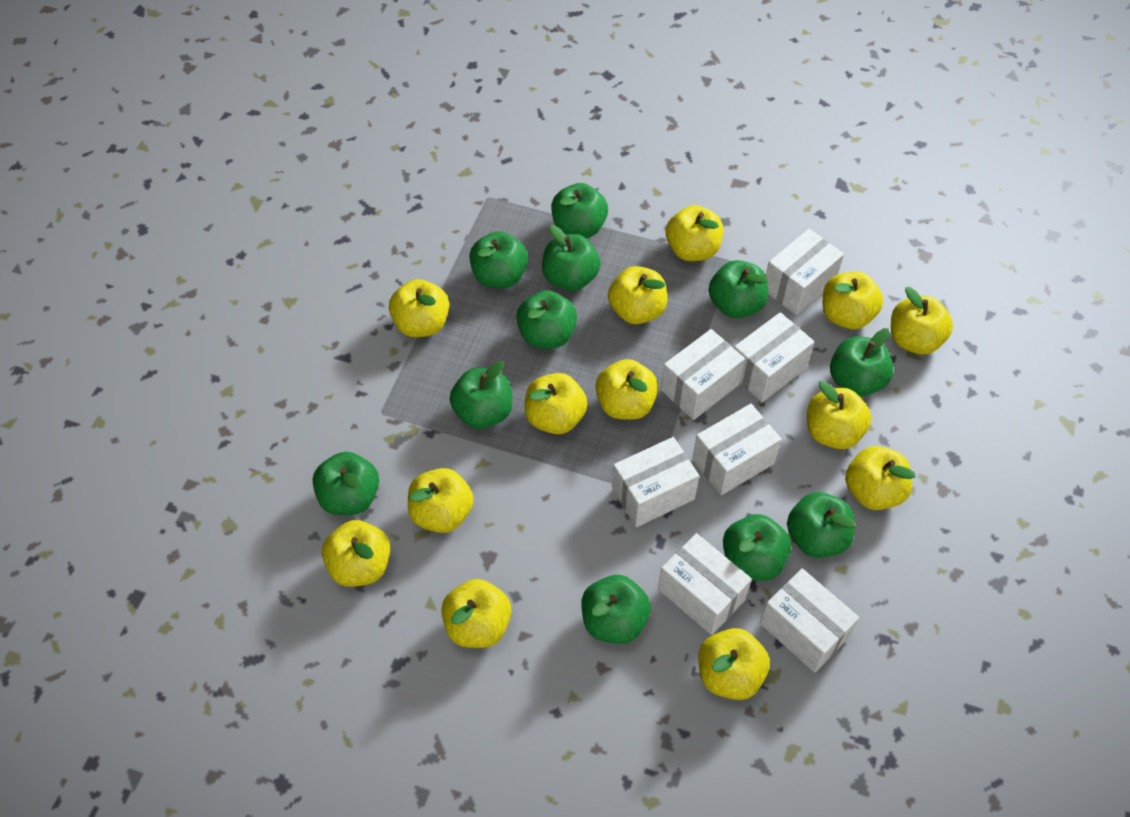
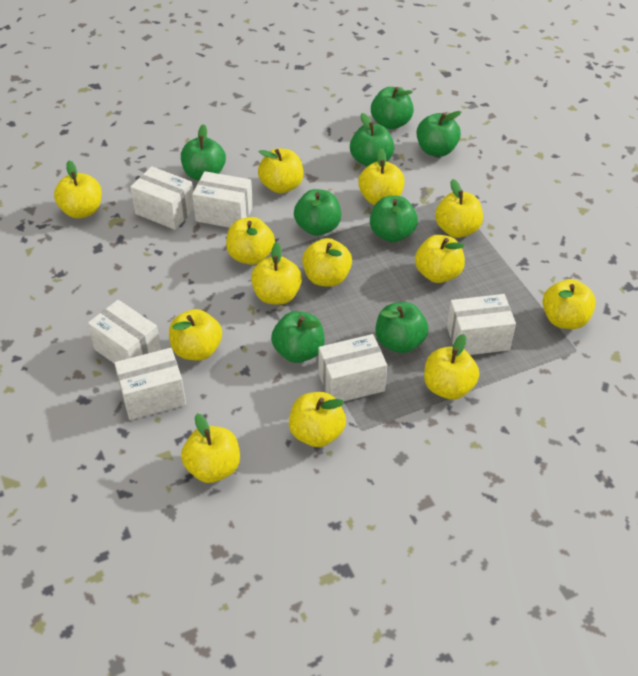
green apple: [313,452,379,515] [450,360,512,429] [469,231,528,288] [516,290,577,349] [542,225,601,291] [551,183,608,238] [581,575,651,644] [709,260,768,318] [723,514,791,581] [787,492,856,558] [830,328,894,396] = 11 -> [181,124,226,181] [271,311,324,363] [294,189,341,236] [350,113,394,167] [370,196,418,242] [371,87,414,129] [376,302,429,353] [417,111,461,157] = 8
white box: [612,437,699,527] [658,533,752,635] [661,329,745,420] [692,404,782,495] [734,312,814,402] [760,568,859,673] [766,229,844,315] = 7 -> [88,300,161,363] [114,348,186,420] [130,166,194,230] [192,171,253,228] [319,334,387,401] [447,294,516,355] = 6

